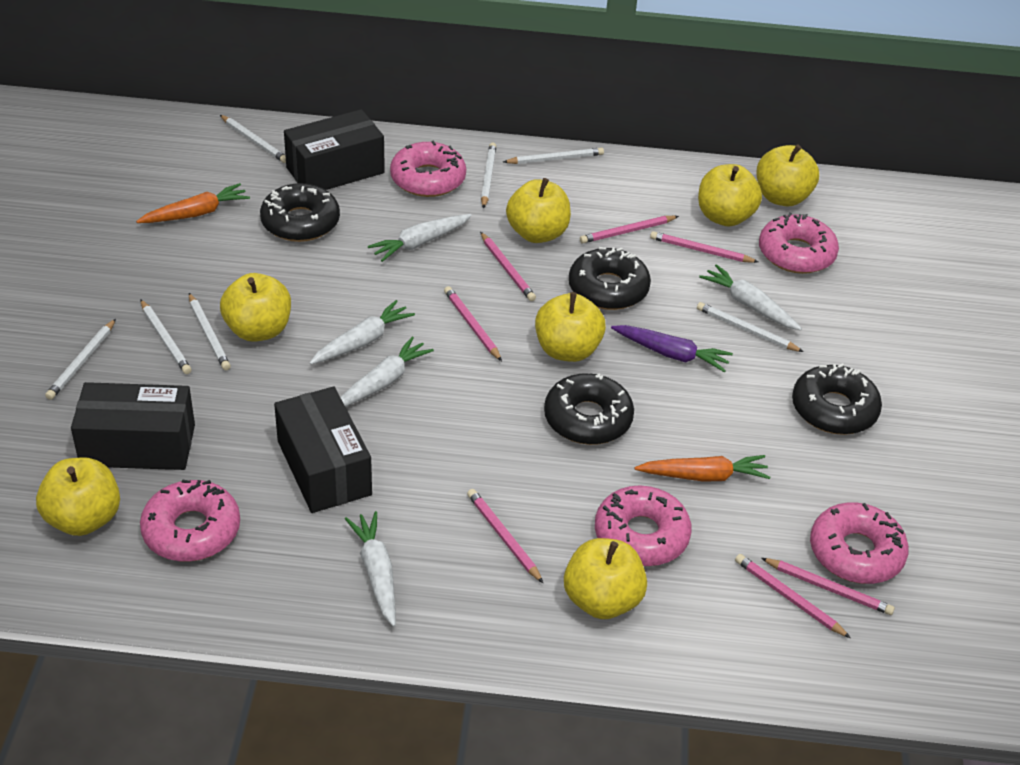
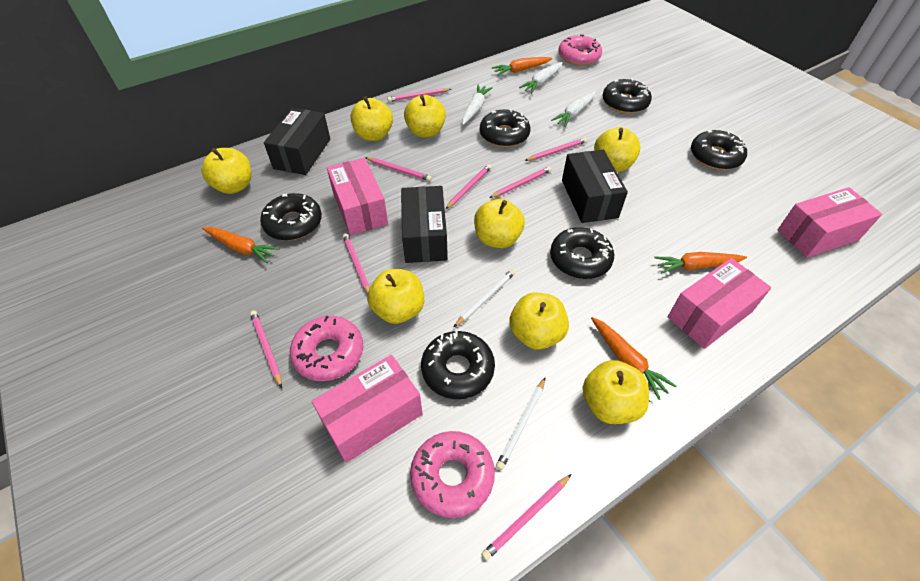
black donut: [260,183,340,242] [544,373,634,445] [569,247,651,310] [792,363,882,435] = 4 -> [260,193,322,241] [421,331,495,399] [480,109,530,147] [550,227,614,279] [603,79,652,114] [691,130,747,170] = 6
orange carrot: [136,183,250,223] [635,455,770,482] = 2 -> [202,227,280,263] [492,57,552,75] [591,317,676,400] [655,252,747,273] = 4
pink box: none = 0 -> [312,355,423,463] [327,158,388,235] [668,258,771,349] [778,187,882,258] = 4
pink donut: [140,480,240,562] [390,141,466,197] [595,485,692,566] [759,213,839,274] [810,502,909,584] = 5 -> [290,316,363,381] [410,431,495,518] [558,34,602,66] = 3
pink pencil: [444,286,502,361] [467,489,543,583] [480,232,536,301] [580,216,679,244] [650,231,758,263] [735,554,851,638] [761,558,895,615] = 7 -> [250,310,282,388] [343,233,370,294] [365,157,432,181] [387,88,451,102] [446,164,491,209] [481,474,571,561] [489,166,551,198] [525,138,587,161] = 8
purple carrot: [611,325,733,372] = 1 -> none = 0
white carrot: [309,300,415,365] [340,337,434,407] [345,511,396,627] [368,214,472,262] [699,264,802,330] = 5 -> [462,85,493,125] [519,62,562,94] [551,91,596,127] = 3
white pencil: [45,319,116,400] [140,299,192,374] [189,293,231,370] [220,115,286,163] [481,143,496,209] [503,147,604,164] [697,302,804,352] = 7 -> [454,269,515,327] [496,377,546,470] = 2
yellow apple: [36,457,120,536] [220,273,291,342] [506,178,571,243] [535,292,606,362] [564,538,647,619] [698,164,762,227] [757,144,819,206] = 7 -> [201,148,252,194] [351,96,393,141] [367,269,424,324] [404,95,446,138] [474,199,525,248] [509,293,569,350] [582,360,649,424] [594,127,641,172] = 8

